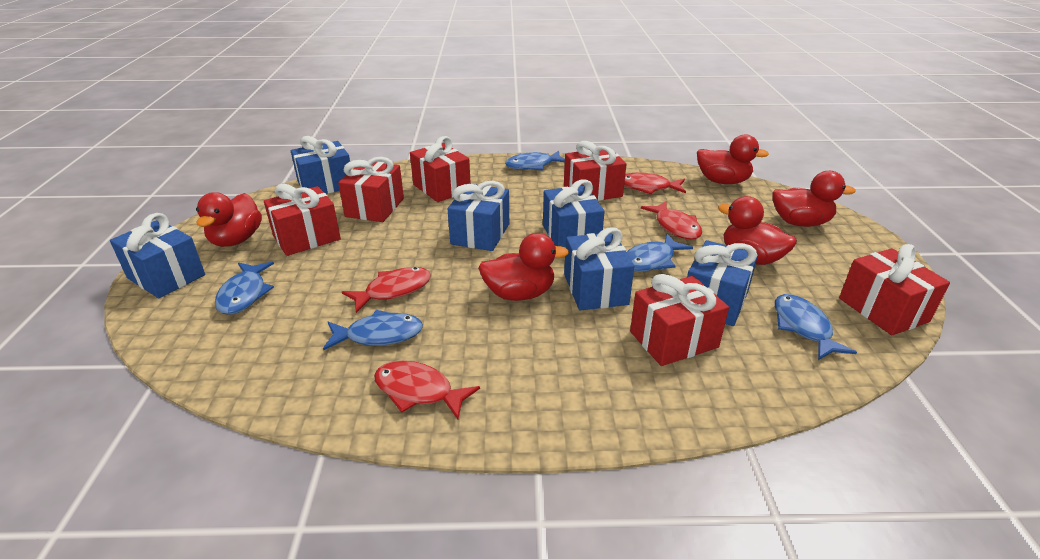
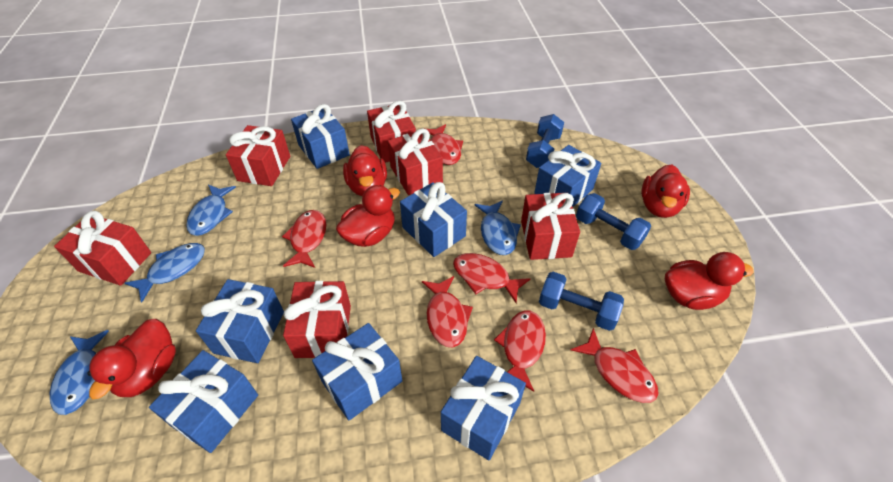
blue dumbbell: none = 0 -> [526,114,564,168] [539,272,624,331] [576,193,651,250] = 3
blue fish: [215,261,274,315] [323,310,423,351] [505,151,565,170] [627,234,693,272] [775,294,857,360] = 5 -> [50,330,109,415] [125,243,205,302] [186,184,236,236] [474,200,521,255] = 4
blue gift: [110,213,205,298] [291,136,350,194] [448,181,509,251] [543,180,605,248] [564,227,634,310] [687,240,758,326] = 6 -> [149,350,258,453] [196,279,284,363] [291,104,350,169] [312,323,402,421] [400,182,467,257] [441,356,526,460] [534,145,601,207] = 7
red fish: [342,267,431,313] [374,361,480,419] [624,173,686,194] [641,201,702,240] = 4 -> [282,210,326,268] [422,276,473,347] [427,124,463,165] [453,253,530,303] [494,310,546,392] [571,328,659,403] = 6

